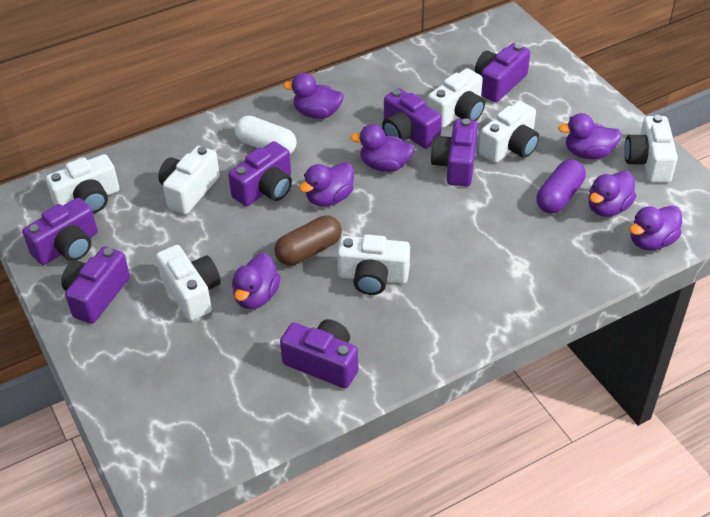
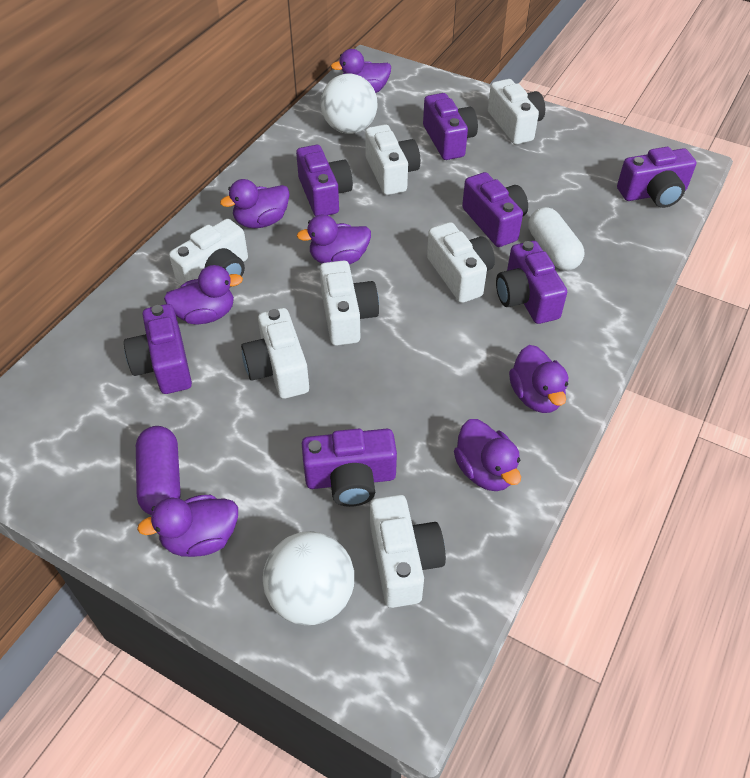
brown capsule: [274,215,342,265] = 1 -> none = 0
white ball: none = 0 -> [263,531,354,625] [321,73,378,134] = 2

